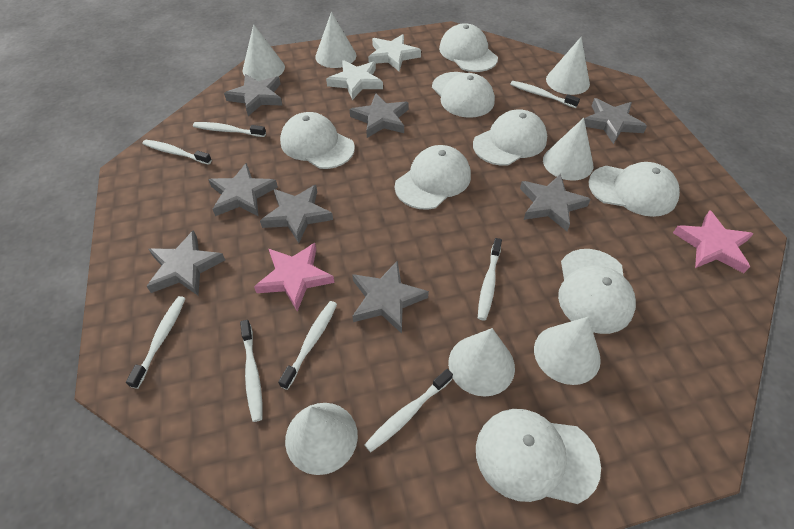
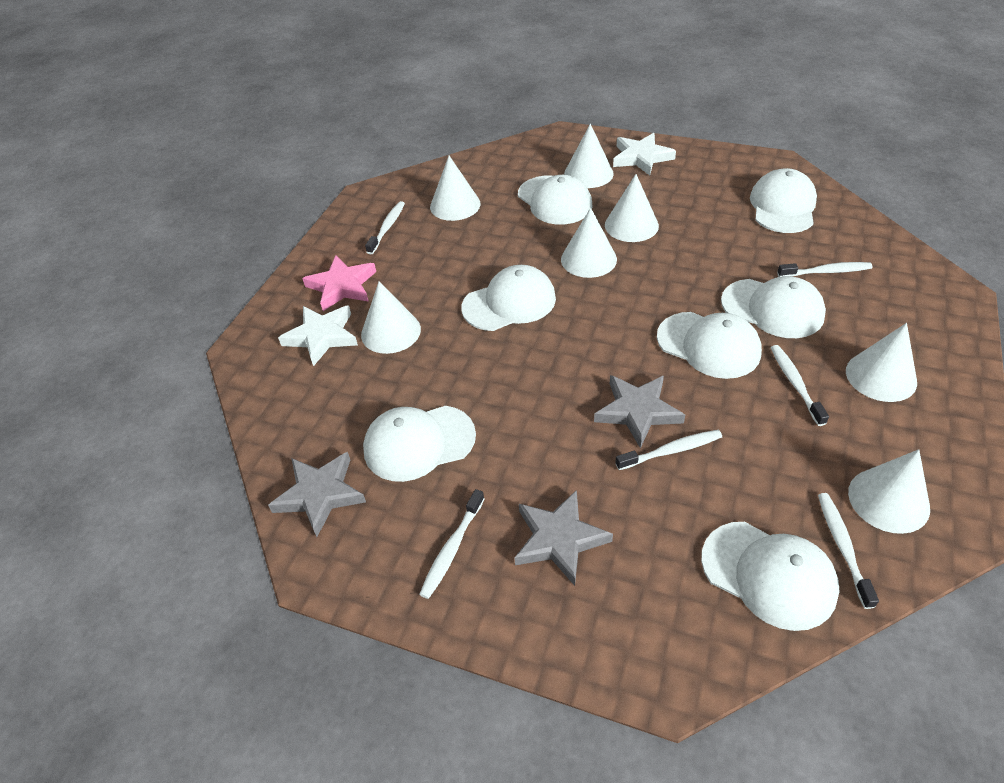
grey star: [146,230,225,296] [208,163,278,217] [224,74,283,116] [260,185,333,243] [350,93,409,138] [352,260,429,334] [520,174,591,231] [584,98,647,144] = 8 -> [268,452,366,537] [514,490,613,586] [594,375,685,448] = 3
pink star: [254,243,334,311] [673,210,754,273] = 2 -> [302,255,376,311] = 1
white cap: [280,112,355,169] [395,145,471,210] [432,72,495,118] [439,23,498,72] [473,109,547,166] [476,409,601,504] [558,249,636,334] [588,162,680,217] = 8 -> [363,406,476,482] [461,265,556,331] [518,175,592,225] [657,312,762,379] [701,522,840,631] [721,276,826,338] [750,168,817,233] = 7
white toothbrush: [126,296,186,389] [143,140,212,165] [193,122,266,137] [240,320,262,422] [278,301,337,390] [364,369,453,452] [478,238,502,321] [510,81,580,108] = 8 -> [365,201,405,254] [419,489,484,599] [615,430,722,470] [771,345,829,426] [777,262,873,277] [818,493,879,609] = 6

